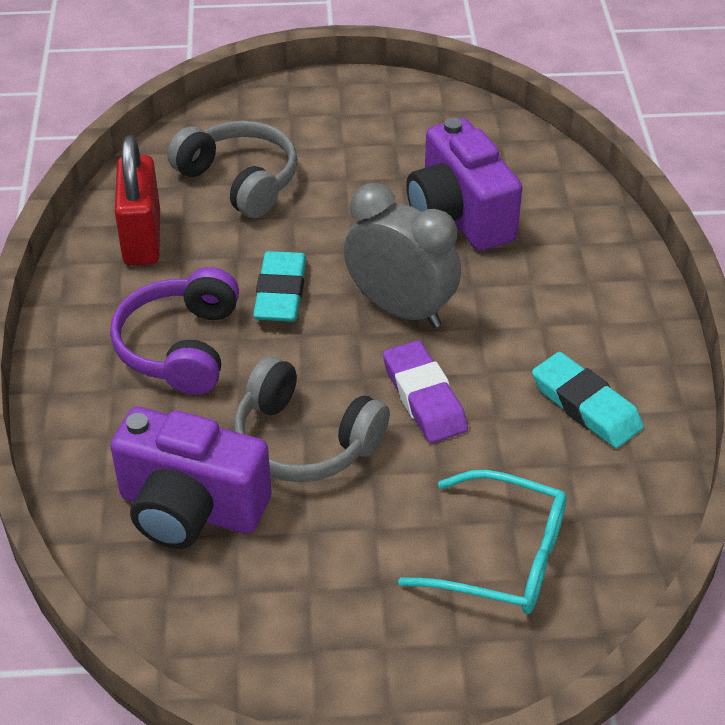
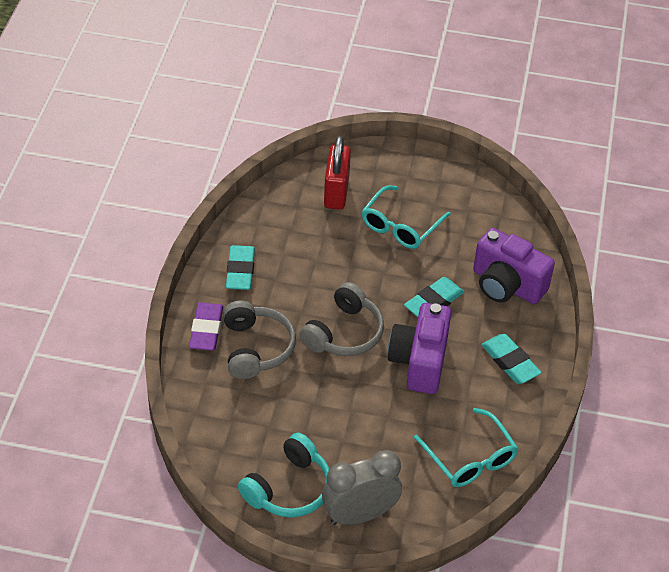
purple headphones: [110,267,239,395] = 1 -> none = 0
turquoise eraser: [253,251,306,322] [532,352,644,448] = 2 -> [226,245,255,290] [404,277,464,317] [481,334,542,384] = 3
turquoise glasses: [398,470,567,614] = 1 -> [362,185,451,249] [414,408,518,487] = 2
turquoise headphones: none = 0 -> [238,433,330,518] = 1

